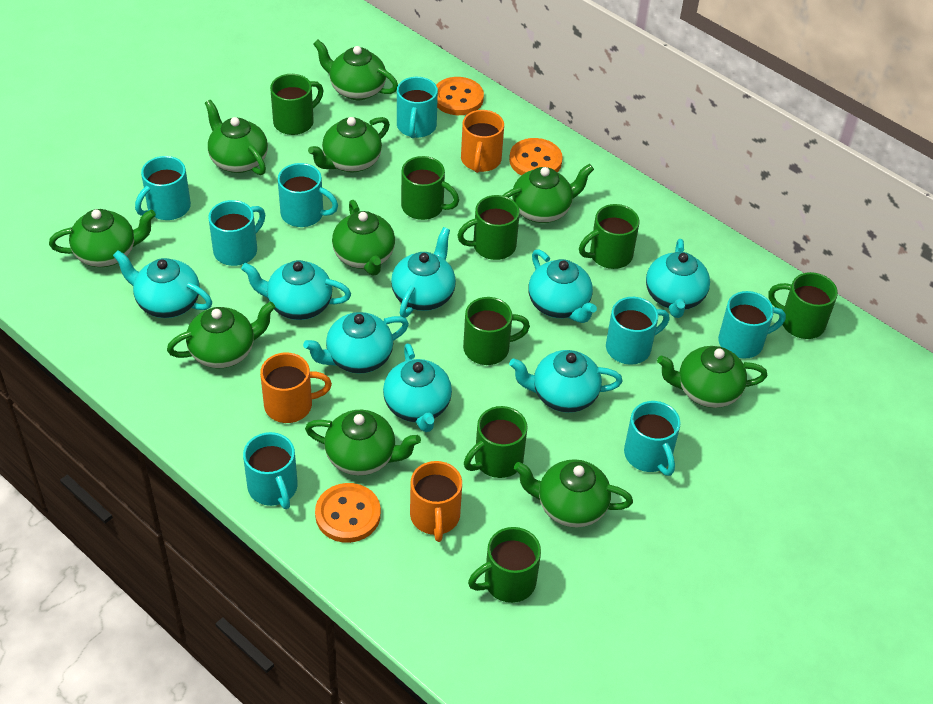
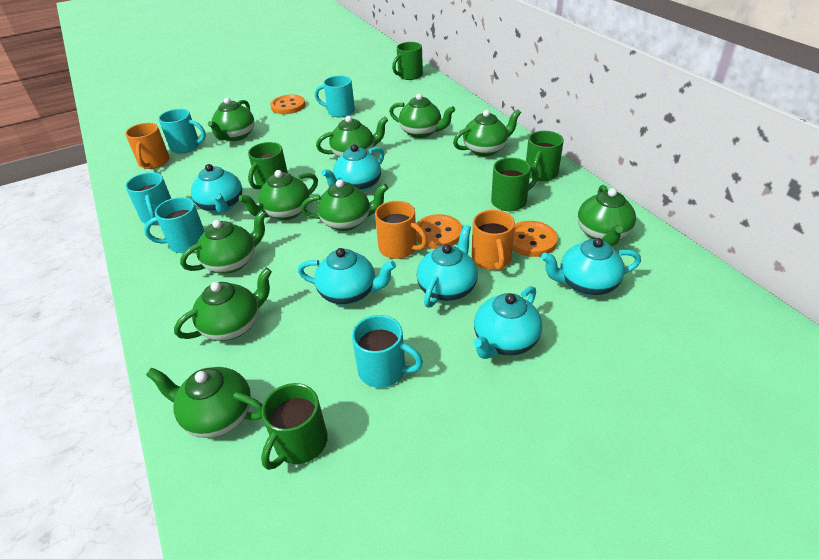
green mug: [270,74,323,135] [401,156,459,220] [457,195,520,260] [463,297,530,365] [464,406,528,478] [468,527,541,603] [579,204,639,269] [768,272,838,339] = 8 -> [248,142,288,189] [261,383,328,470] [392,42,423,80] [491,158,539,211] [526,131,564,181] = 5
turquoise mug: [135,156,191,220] [208,200,265,266] [243,432,298,509] [278,163,338,227] [397,77,438,138] [606,297,670,365] [624,401,681,476] [718,291,786,359] = 8 -> [125,172,171,225] [144,197,205,253] [158,109,206,154] [315,75,355,117] [352,315,423,388] = 5
turquoise teapot: [113,250,212,318] [241,260,351,320] [303,312,409,374] [383,343,452,432] [391,227,456,318] [509,350,623,413] [528,249,597,323] [646,239,710,318] = 8 -> [191,164,242,213] [298,248,396,305] [322,144,384,192] [417,225,478,308] [474,286,542,359] [541,238,641,296] = 6

